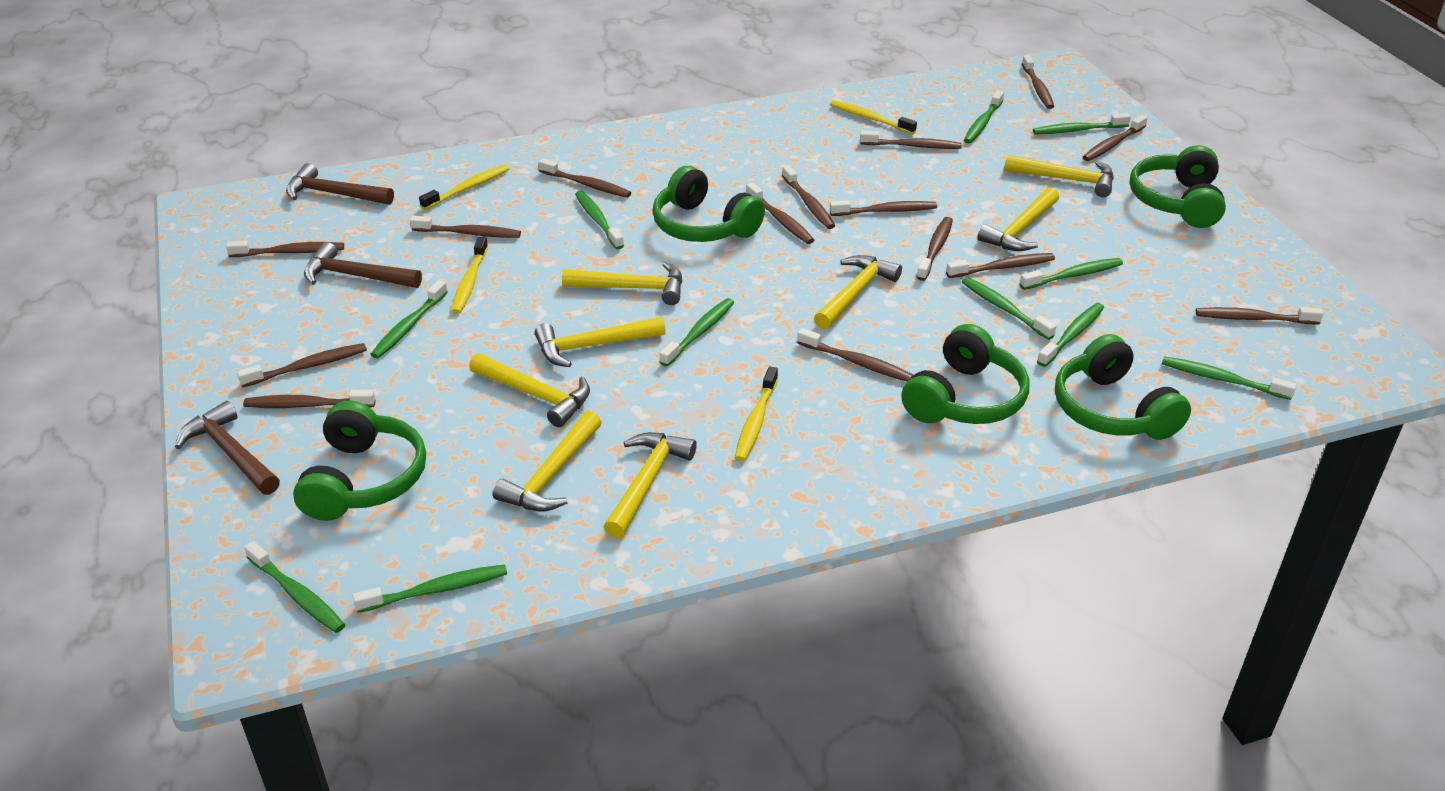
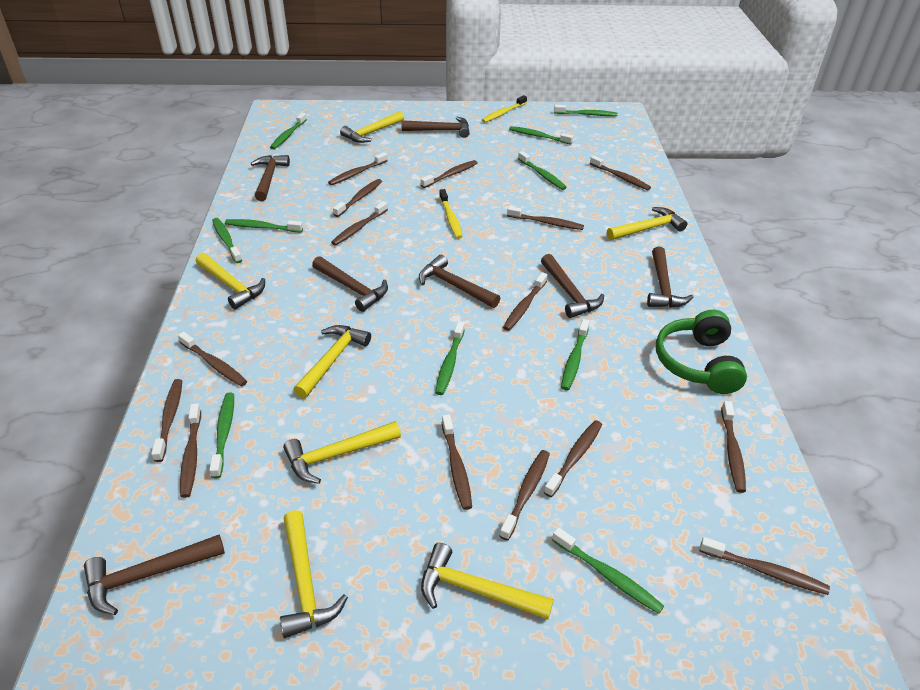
brown hammer: [175,401,280,495] [286,163,394,205] [304,242,422,288] = 3 -> [84,534,225,615] [251,155,290,201] [312,256,388,312] [402,117,470,138] [419,255,500,308] [541,254,604,318] [647,247,693,308] = 7
green headphones: [293,401,426,521] [652,166,765,242] [902,324,1029,424] [1055,334,1191,440] [1130,145,1226,228] = 5 -> [656,310,747,394] = 1
green toothbrush: [244,541,345,633] [353,564,507,613] [370,280,448,359] [575,191,624,249] [660,298,734,367] [962,277,1056,340] [964,90,1004,143] [1019,258,1123,290] [1033,113,1131,135] [1037,303,1104,367] [1162,356,1297,400] = 11 -> [209,392,234,478] [212,218,242,263] [225,219,303,232] [270,113,307,149] [435,321,465,395] [509,126,573,144] [518,151,567,190] [552,527,664,614] [554,105,618,116] [561,319,590,390] = 10
yellow hammer: [469,353,590,427] [493,411,602,511] [535,317,666,367] [562,262,682,305] [604,432,697,538] [814,255,902,329] [977,187,1059,251] [1004,155,1114,197] = 8 -> [196,253,265,309] [280,510,348,638] [283,421,401,484] [293,325,371,399] [340,111,404,143] [421,543,554,620] [607,207,687,240] = 7
yellow toothbrush: [419,164,509,210] [451,236,488,314] [735,367,778,461] [830,100,917,134] = 4 -> [439,189,463,239] [482,95,527,123] = 2

